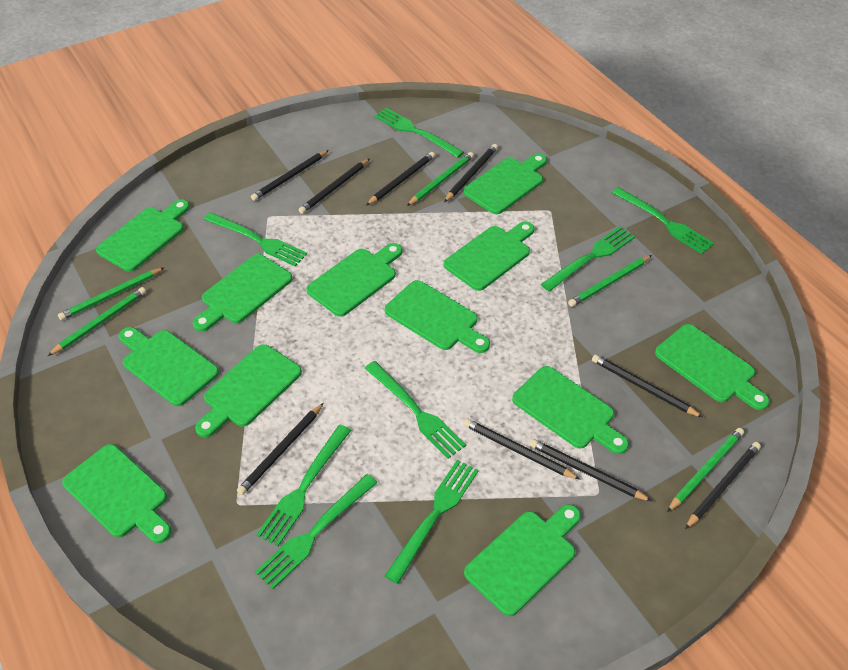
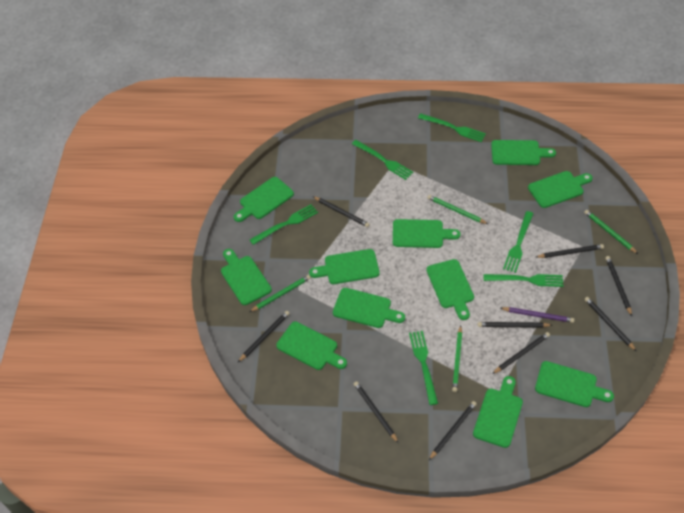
green cutting board: [62,444,171,543] [96,199,190,272] [119,327,219,406] [193,254,293,332] [195,344,302,437] [306,243,402,317] [385,280,490,353] [444,221,535,291] [463,153,547,214] [464,504,581,616] [512,366,629,454] [655,324,770,410] = 12 -> [221,249,272,305] [234,177,294,222] [276,322,347,370] [309,249,380,284] [333,288,405,328] [393,219,461,248] [427,259,474,320] [473,376,523,448] [491,140,556,165] [528,171,593,208] [535,361,614,407] = 11
green fork: [204,212,307,266] [255,474,378,589] [256,425,351,546] [365,361,466,459] [375,108,464,158] [385,460,479,584] [541,226,635,292] [612,187,714,254] = 8 -> [250,204,318,245] [352,140,413,180] [409,331,438,405] [418,113,486,142] [484,274,563,287] [503,211,534,273] = 6
green pencil: [48,287,146,356] [58,267,165,320] [407,152,474,206] [568,255,652,307] [667,428,744,512] = 5 -> [250,275,311,312] [427,195,488,224] [452,325,462,392] [584,210,638,254] = 4
purple pencil: none = 0 -> [501,307,575,323] = 1

